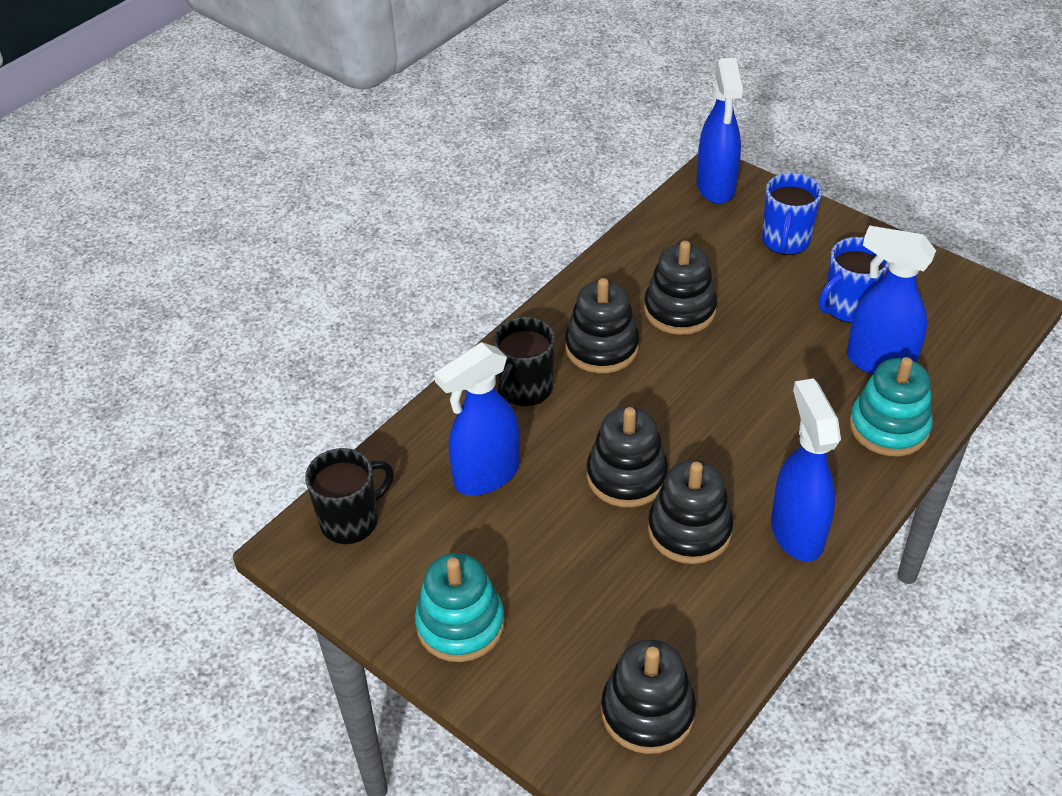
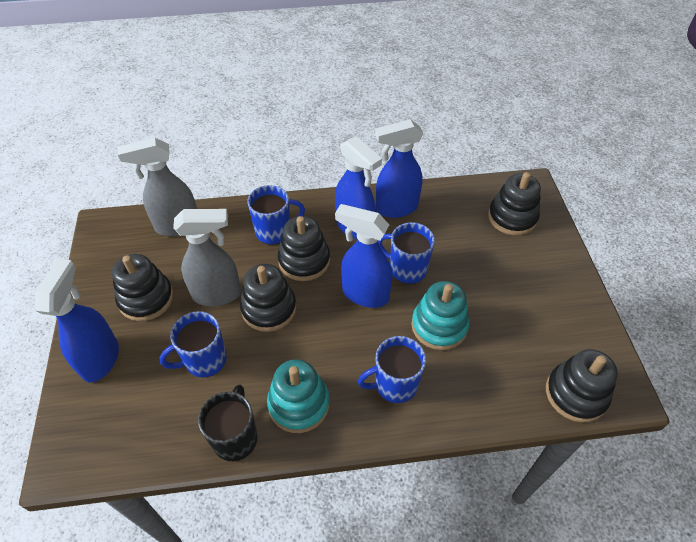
black mug: [305,448,394,544] [494,317,555,407] = 2 -> [198,385,257,461] = 1
blue mug: [762,173,822,255] [819,237,889,323] = 2 -> [160,311,227,377] [247,185,305,245] [358,336,426,403] [378,222,435,284] = 4
grey spray bottle: none = 0 -> [118,138,197,236] [173,209,241,306] = 2

